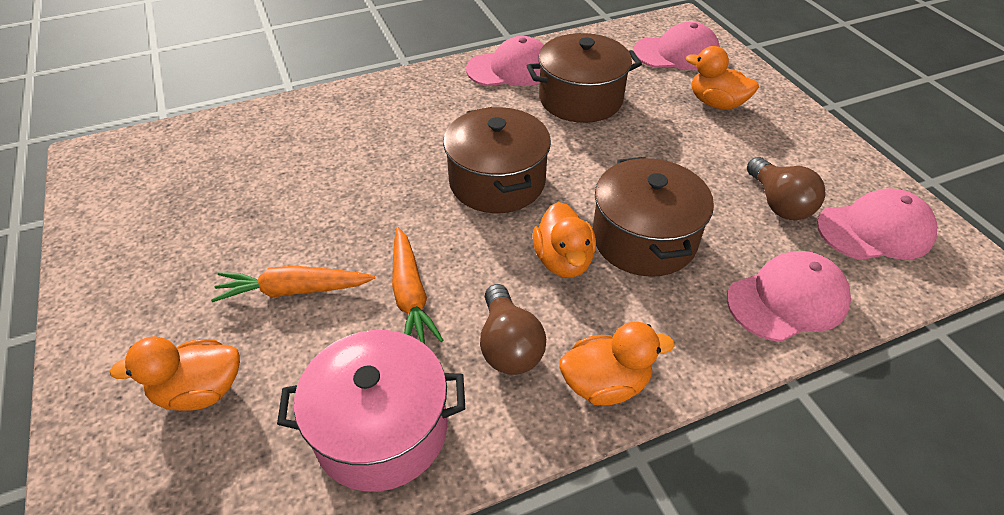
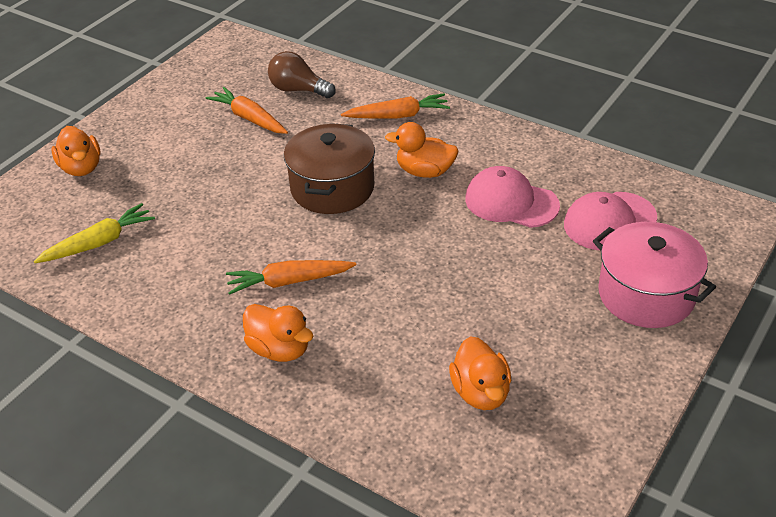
brown light bulb: [480,284,546,375] [747,157,826,220] = 2 -> [268,51,336,98] = 1
brown pot: [443,107,551,213] [527,33,642,123] [593,157,714,277] = 3 -> [284,123,375,214] = 1
orange carrot: [211,266,375,302] [392,227,443,344] = 2 -> [205,87,288,134] [226,260,356,295] [341,93,450,119] = 3
pink cap: [466,36,544,86] [633,22,720,70] [727,251,851,342] [817,188,937,260] = 4 -> [465,166,560,228] [564,192,657,250] = 2
yellow carrot: none = 0 -> [34,203,155,263] = 1

